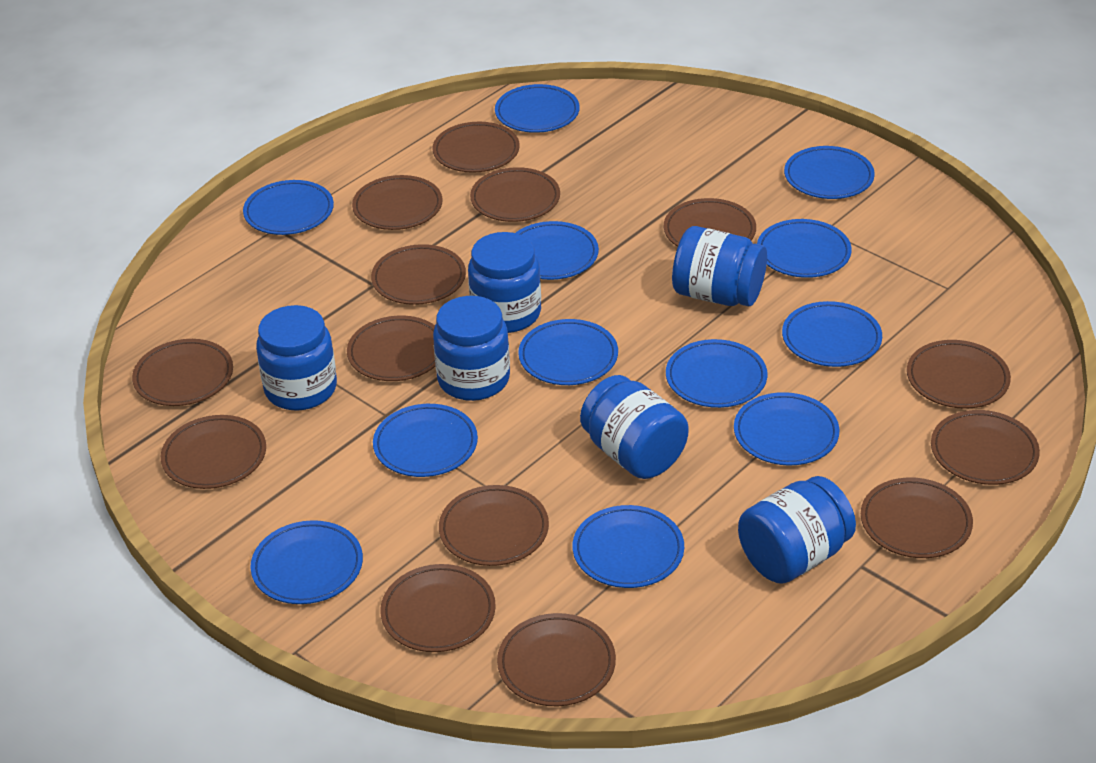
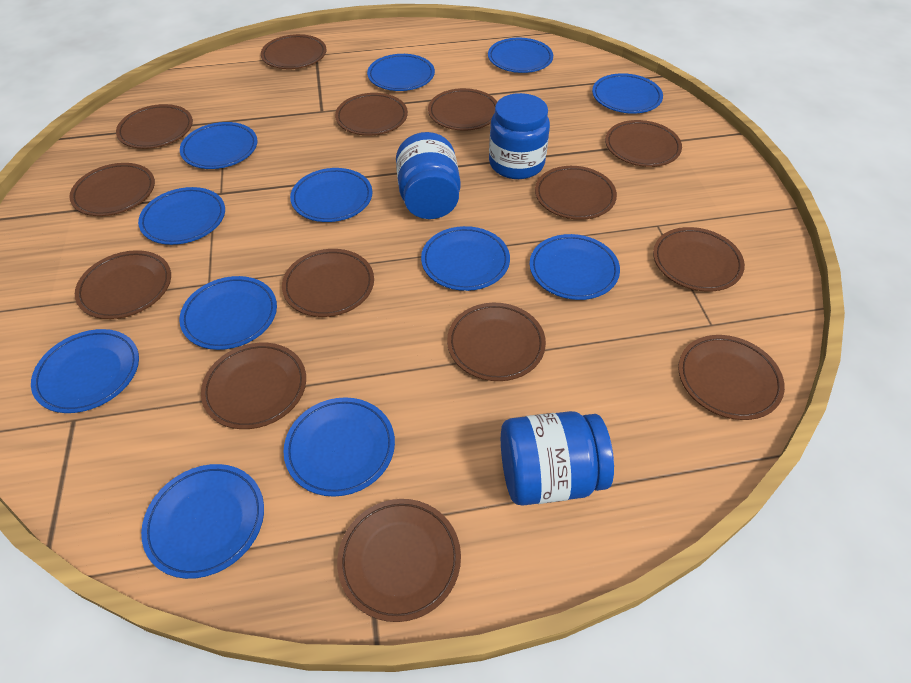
blue jar: [256,305,337,411] [433,296,510,401] [468,232,541,333] [580,375,689,479] [672,226,767,306] [738,476,856,584] = 6 -> [396,132,461,219] [489,93,550,179] [501,411,614,506] = 3

